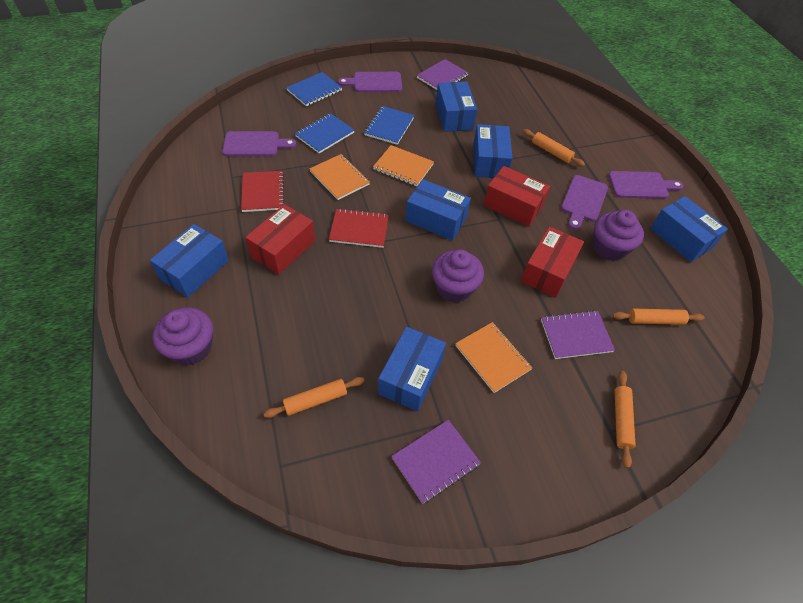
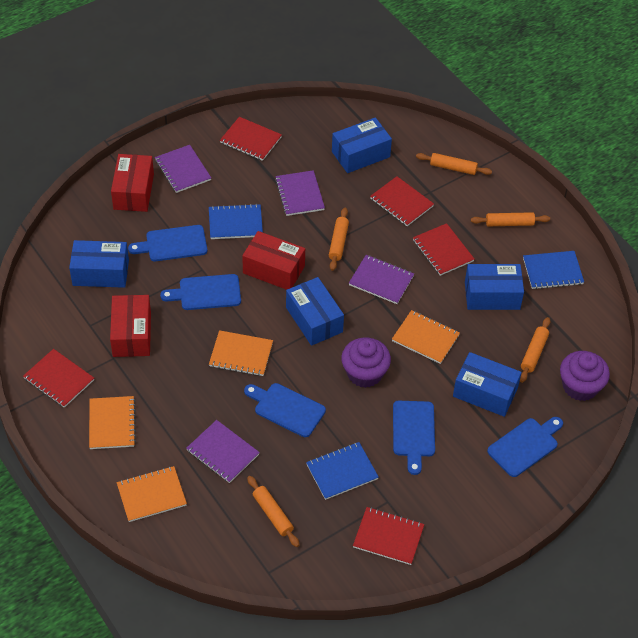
blue box: [150,224,229,298] [378,327,446,412] [406,179,471,241] [436,82,477,132] [473,124,512,178] [650,196,728,262] = 6 -> [69,240,129,288] [286,277,344,346] [332,117,392,173] [453,352,522,417] [465,264,524,310] = 5
blue cutting board: none = 0 -> [128,225,208,261] [160,274,241,310] [244,383,326,437] [393,401,435,475] [487,417,563,477] = 5
orange notebook: [309,154,370,200] [373,145,434,186] [455,322,532,393] = 3 -> [89,396,136,449] [117,466,187,522] [209,330,273,376] [392,310,460,364] = 4
orange rolling pin: [263,377,365,418] [523,129,585,167] [613,309,705,325] [614,371,636,468] = 4 -> [247,476,299,547] [329,208,349,271] [416,153,492,175] [471,212,550,226] [520,317,550,383] = 5
purple cupcake: [153,307,213,365] [432,249,484,303] [593,210,644,261] = 3 -> [341,337,391,388] [560,351,610,401] = 2
purple cutting board: [222,131,296,156] [338,72,402,92] [561,175,608,230] [608,171,683,199] = 4 -> none = 0
purple notebook: [391,420,481,504] [417,59,469,90] [541,310,615,359] = 3 -> [155,145,211,193] [186,420,260,483] [275,170,325,216] [349,255,414,304] = 4
red notebook: [241,171,284,212] [329,208,389,248] = 2 -> [23,349,94,408] [220,117,282,161] [353,507,424,565] [370,176,434,226] [413,223,474,276] = 5

